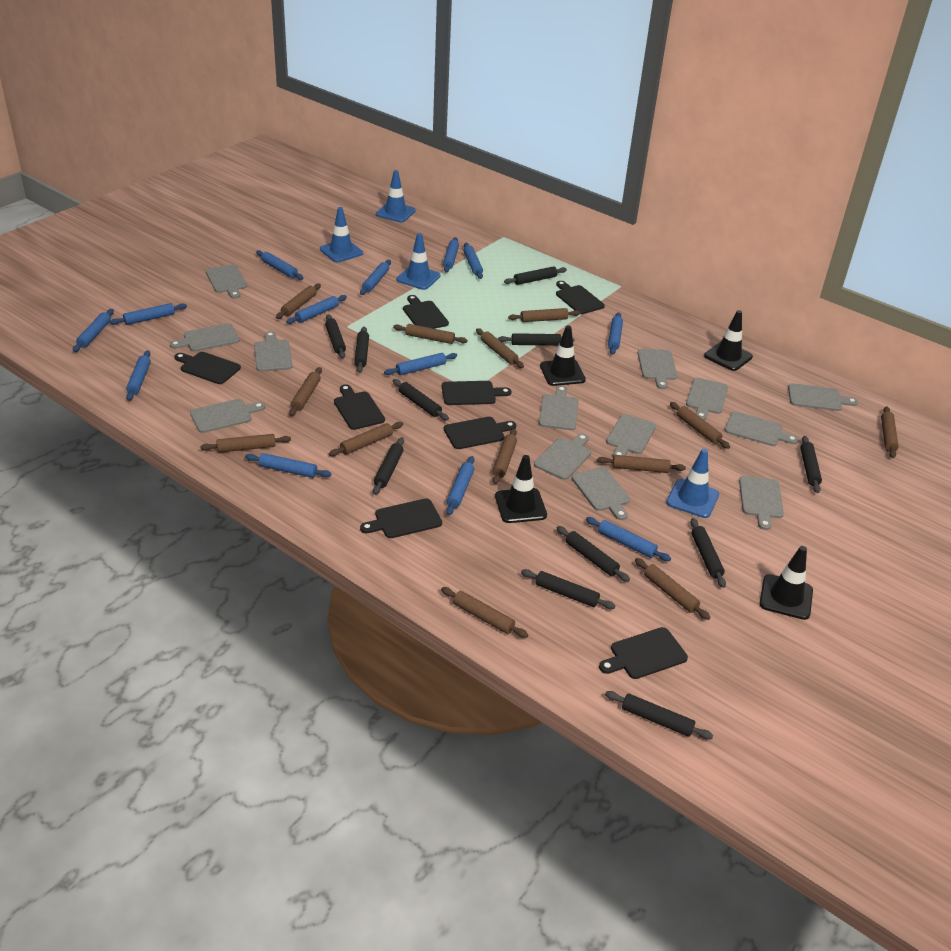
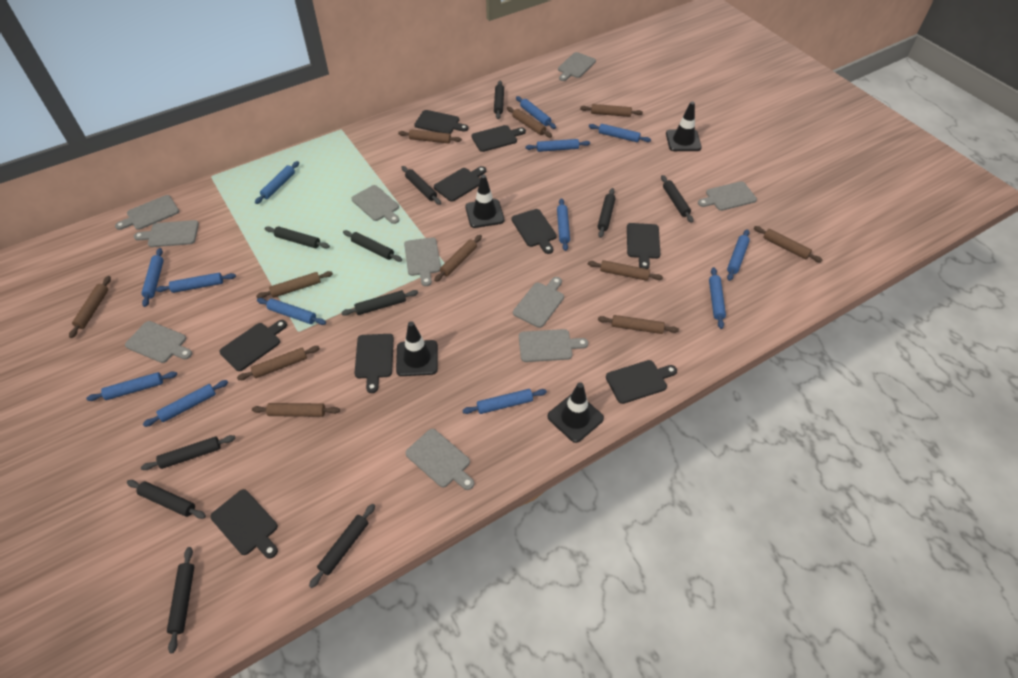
black cutting board: [174,352,241,384] [334,384,385,430] [360,498,442,538] [403,295,449,329] [442,381,511,405] [444,417,516,449] [556,281,605,314] [599,627,688,679] = 8 -> [210,489,278,559] [219,320,287,371] [355,334,394,393] [414,110,469,134] [434,166,486,202] [471,125,526,152] [512,209,557,254] [606,360,677,404] [627,223,660,269] = 9
blue traffic cone: [320,207,363,262] [376,170,416,222] [396,233,441,290] [666,449,719,518] = 4 -> none = 0
brown rolling pin: [200,434,291,453] [276,284,321,319] [289,367,322,416] [329,422,403,456] [393,324,467,344] [441,587,528,638] [476,328,524,368] [492,428,517,484] [508,308,580,322] [597,455,686,473] [635,558,711,620] [670,402,730,449] [881,406,899,458] = 13 -> [69,276,111,338] [237,346,320,380] [252,403,340,417] [256,271,333,298] [398,129,462,144] [434,235,482,282] [507,107,552,138] [580,104,643,117] [588,260,663,281] [598,315,679,334] [754,226,822,262] = 11
grey cutting board: [170,323,239,352] [190,399,265,433] [206,265,247,299] [254,331,293,372] [534,434,591,480] [539,385,579,430] [571,467,630,520] [606,414,656,456] [637,349,677,389] [686,378,728,420] [725,411,798,446] [739,476,784,530] [788,383,858,411] = 13 -> [115,195,179,230] [125,321,192,363] [134,220,199,247] [351,185,399,224] [404,237,441,286] [405,429,474,490] [513,277,564,328] [519,329,588,362] [558,52,596,81] [698,181,757,211] = 10

